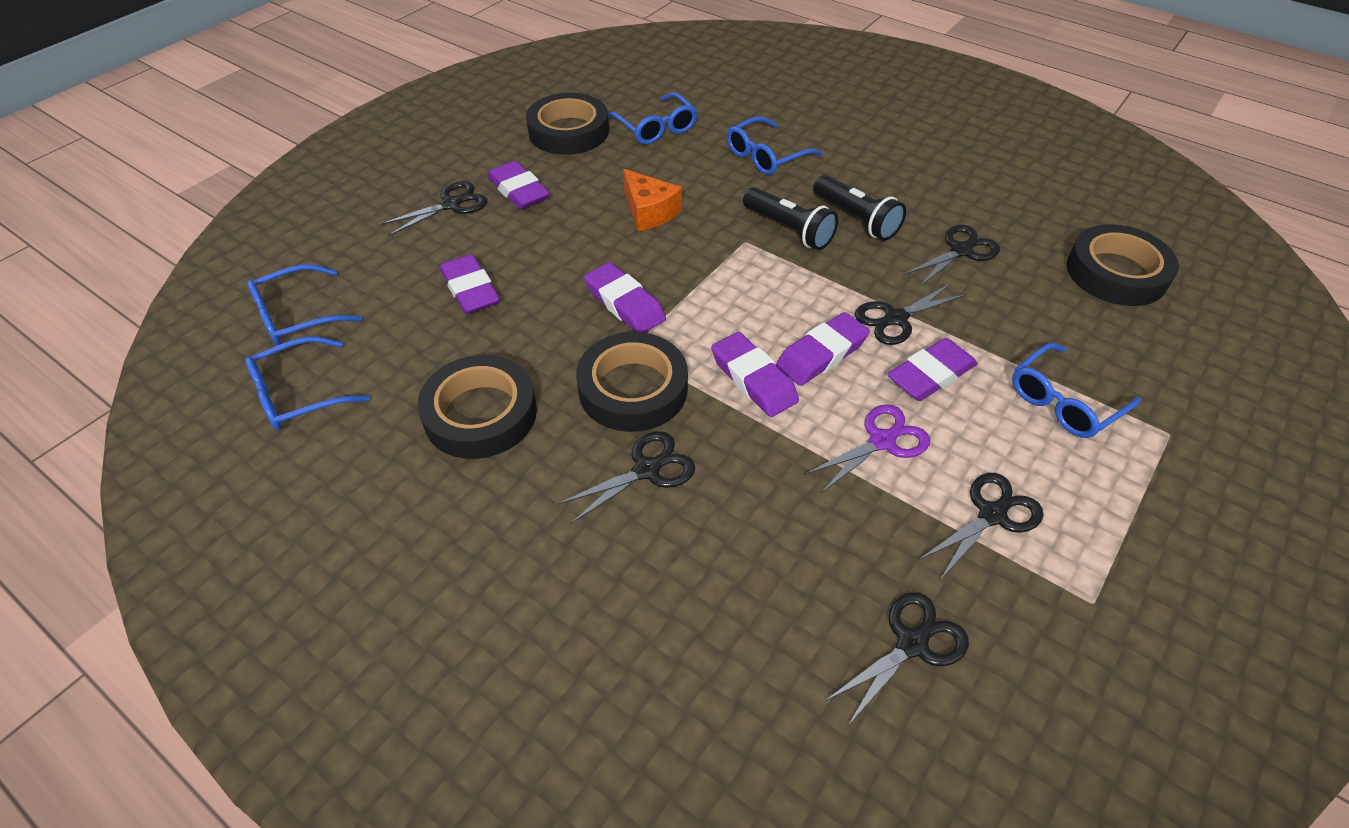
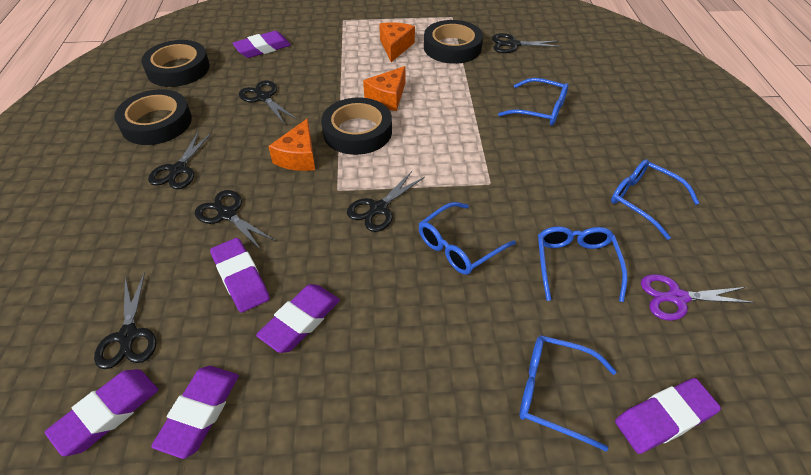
black flashlight: [743,187,838,250] [813,175,906,241] = 2 -> none = 0
orange cheese: [623,169,682,231] = 1 -> [268,118,315,171] [363,66,406,111] [379,22,415,62] = 3

